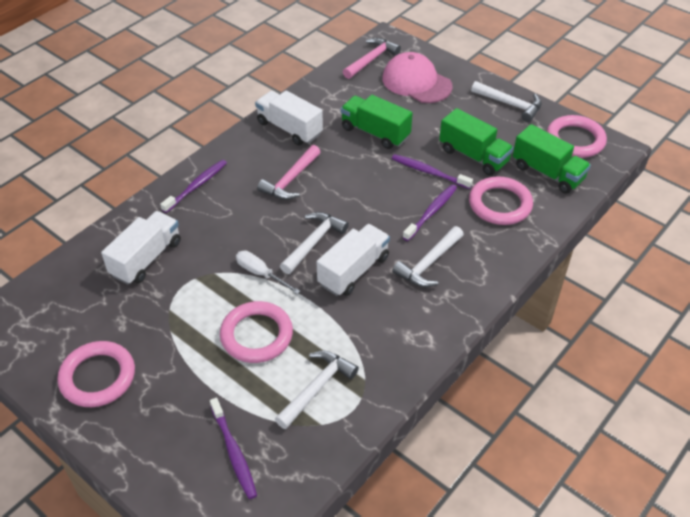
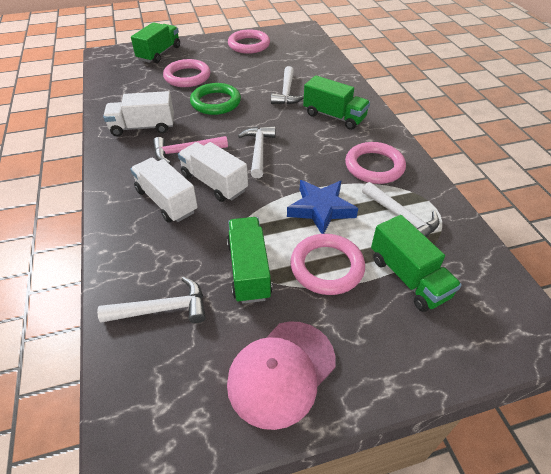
blue star: none = 0 -> [287,180,358,234] = 1
green ring: none = 0 -> [190,83,241,115] = 1
green truck: [341,95,413,149] [439,108,514,176] [513,124,591,194] = 3 -> [131,22,180,63] [227,217,272,304] [303,75,370,130] [371,215,462,312] = 4
pink hammer: [257,145,321,200] [343,38,401,79] = 2 -> [153,136,228,164] = 1
purple toothbrush: [160,160,227,213] [210,398,257,499] [392,154,473,189] [403,184,457,241] = 4 -> none = 0
white screwdriver: [236,251,300,294] = 1 -> none = 0

